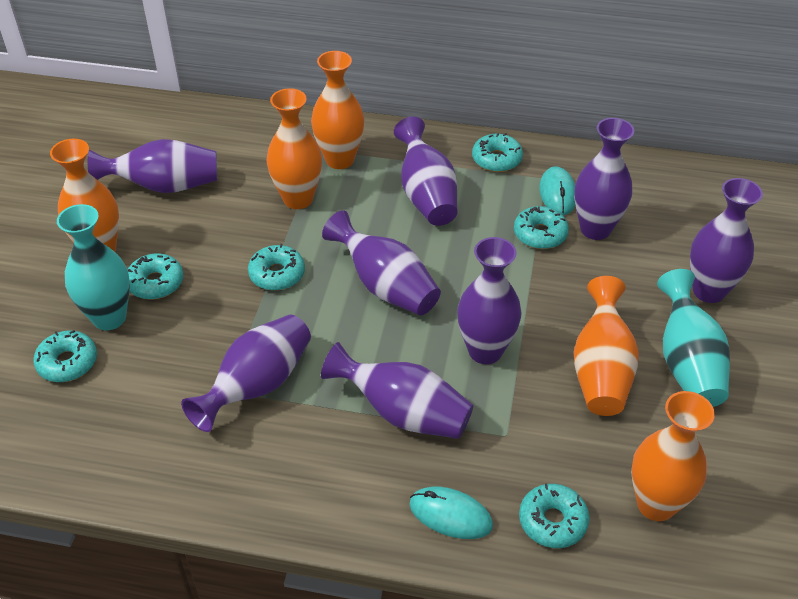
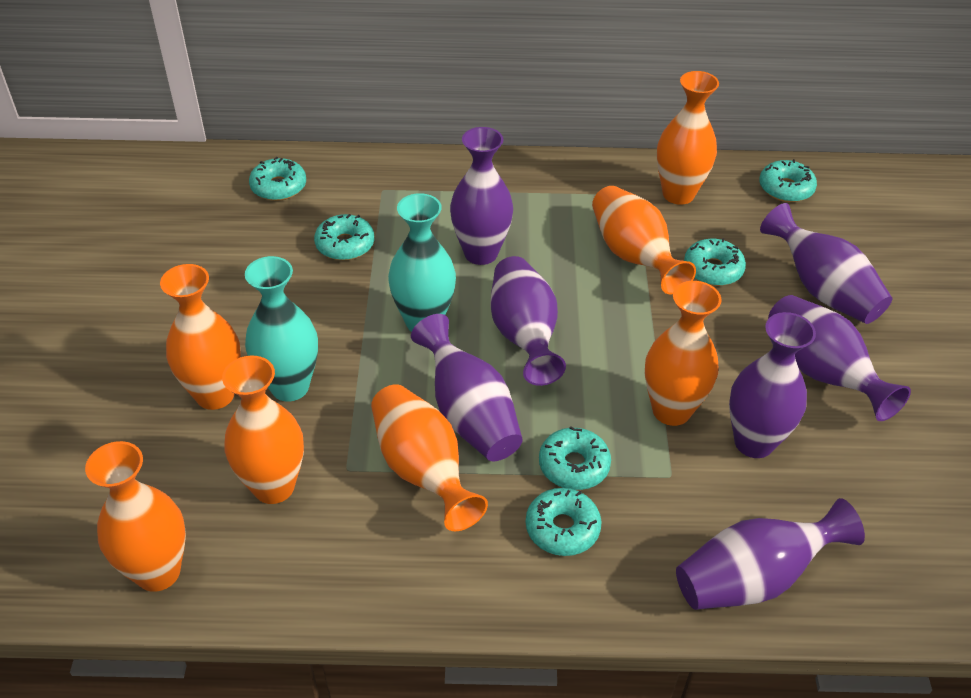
orange vase: [50,139,119,252] [266,88,322,209] [311,51,364,169] [574,276,639,416] [631,391,715,521] = 5 -> [85,441,186,592] [160,264,241,410] [222,356,304,504] [371,384,488,531] [592,186,696,294] [645,281,721,426] [657,71,719,205] = 7
purple vase: [88,139,217,193] [181,315,311,432] [321,342,473,439] [322,210,441,315] [394,117,458,226] [457,237,522,364] [574,118,634,240] [690,178,763,303] = 8 -> [411,314,523,461] [450,127,513,265] [491,256,566,386] [676,498,865,610] [729,312,816,458] [760,203,892,324] [768,295,911,421] = 7
turquoise mouse: [409,487,493,539] [539,166,575,215] = 2 -> none = 0

